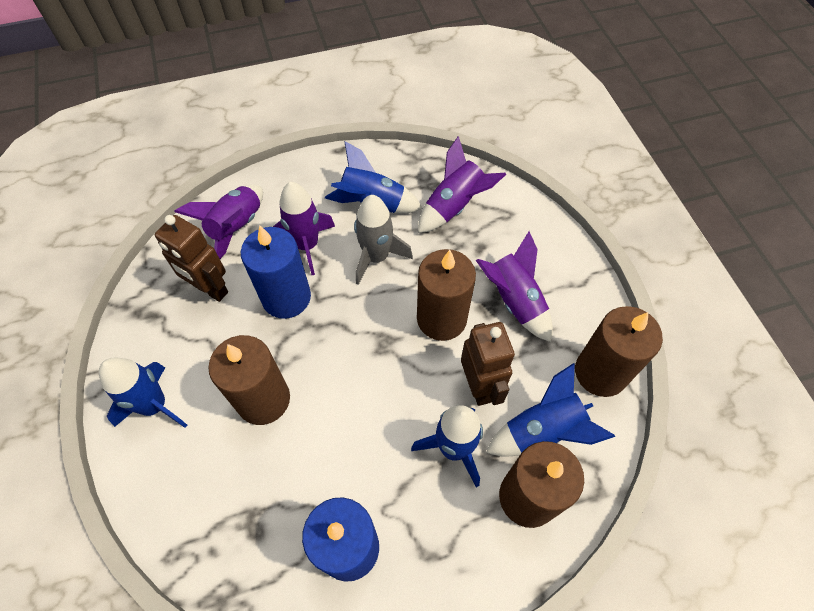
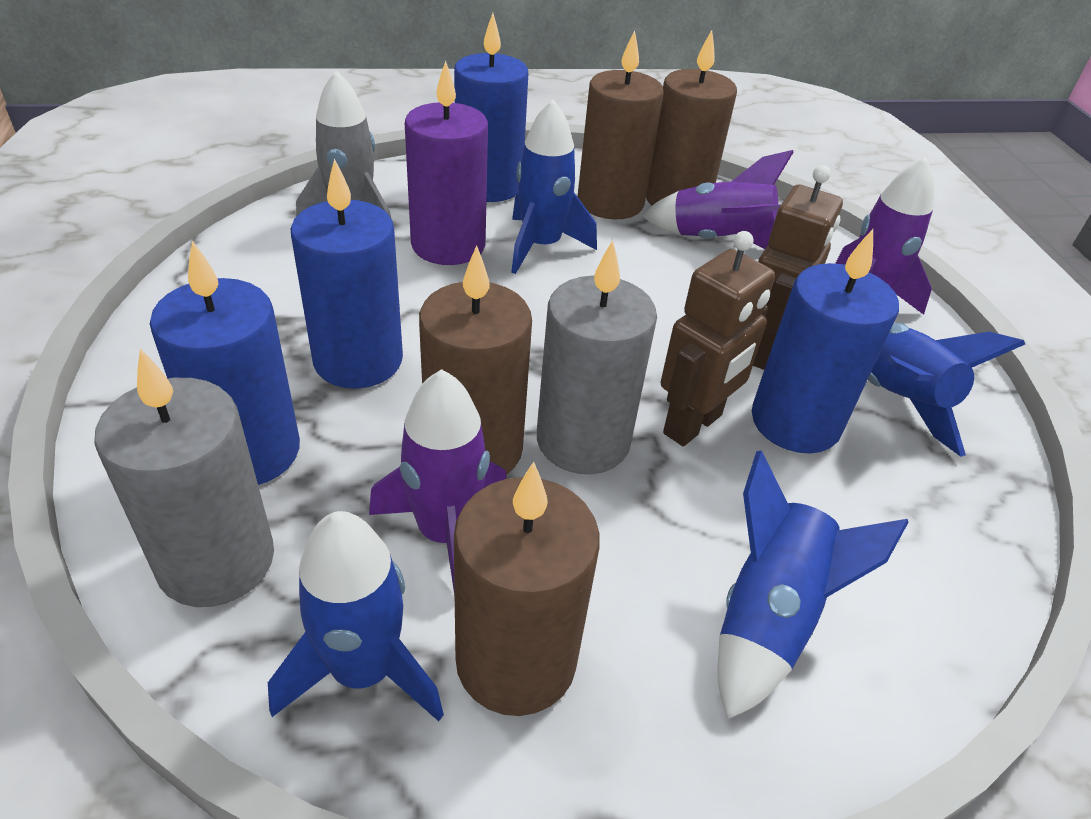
blue candle: [241,225,311,319] [302,497,379,582] = 2 -> [150,241,300,485] [291,159,403,389] [454,13,528,202] [752,229,899,453] = 4
grey candle: none = 0 -> [94,348,274,607] [537,240,657,474] = 2
purple candle: none = 0 -> [405,61,488,265] = 1
purple rocket: [174,184,263,259] [273,182,335,275] [418,136,506,233] [476,231,553,342] = 4 -> [369,369,507,596] [642,150,793,249] [835,157,934,315] = 3

